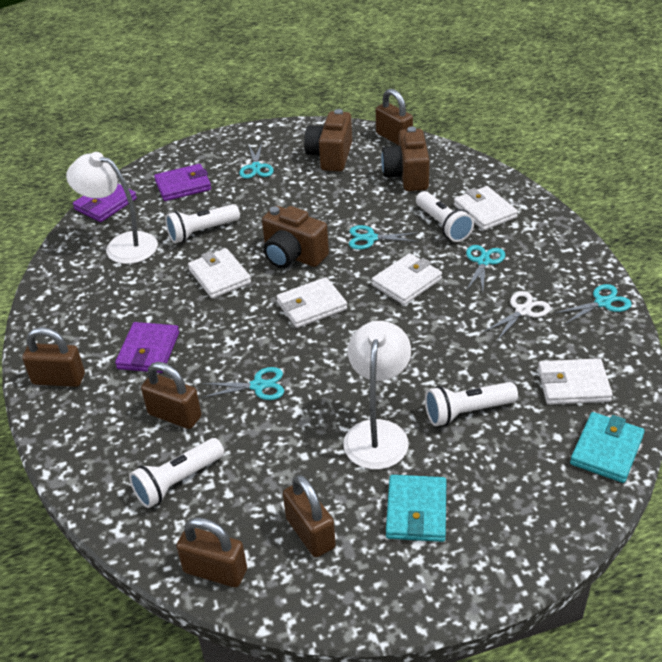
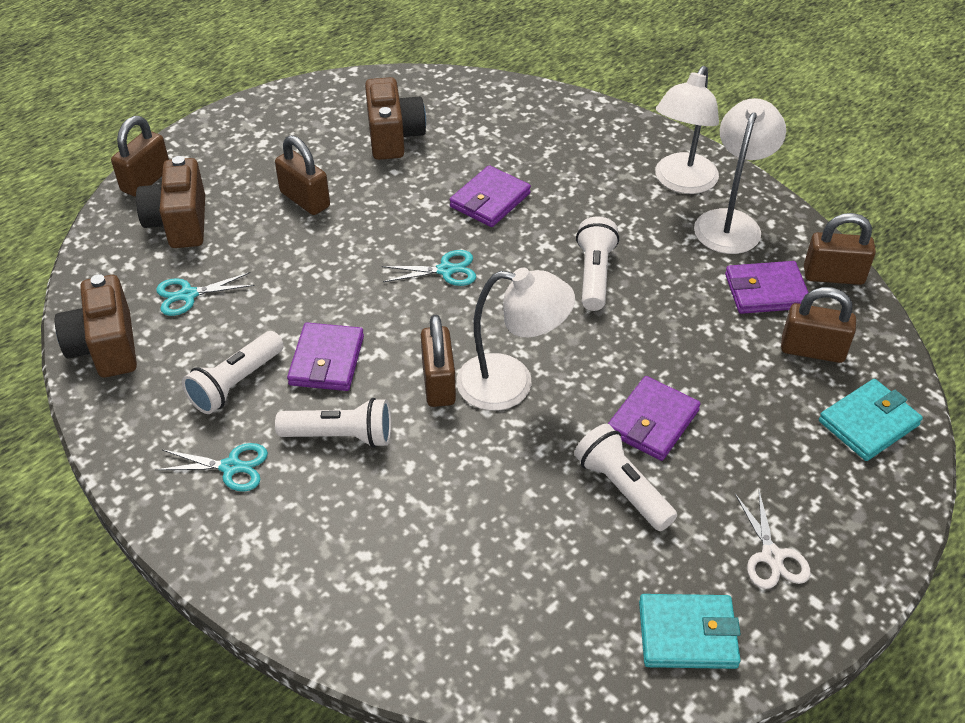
purple wallet: [73,184,137,222] [115,322,179,373] [154,164,211,201] = 3 -> [287,322,364,391] [450,165,531,227] [608,376,701,461] [725,261,809,314] = 4
turquoise scissors: [202,367,284,400] [239,143,274,179] [349,225,419,250] [466,245,505,292] [555,284,632,325] = 5 -> [155,443,268,492] [156,272,255,316] [382,250,476,286] = 3
white lamp: [66,152,158,264] [343,321,411,469] = 2 -> [456,268,575,411] [655,66,719,194] [694,98,786,254] = 3
white wallet: [188,248,251,299] [276,277,347,328] [372,253,442,305] [454,186,518,231] [538,358,613,405] = 5 -> none = 0

